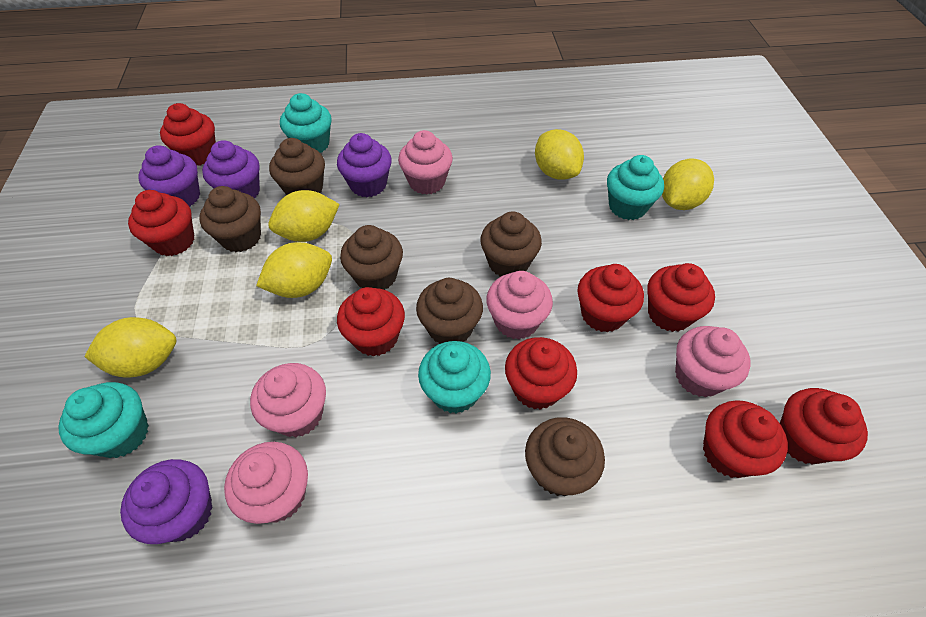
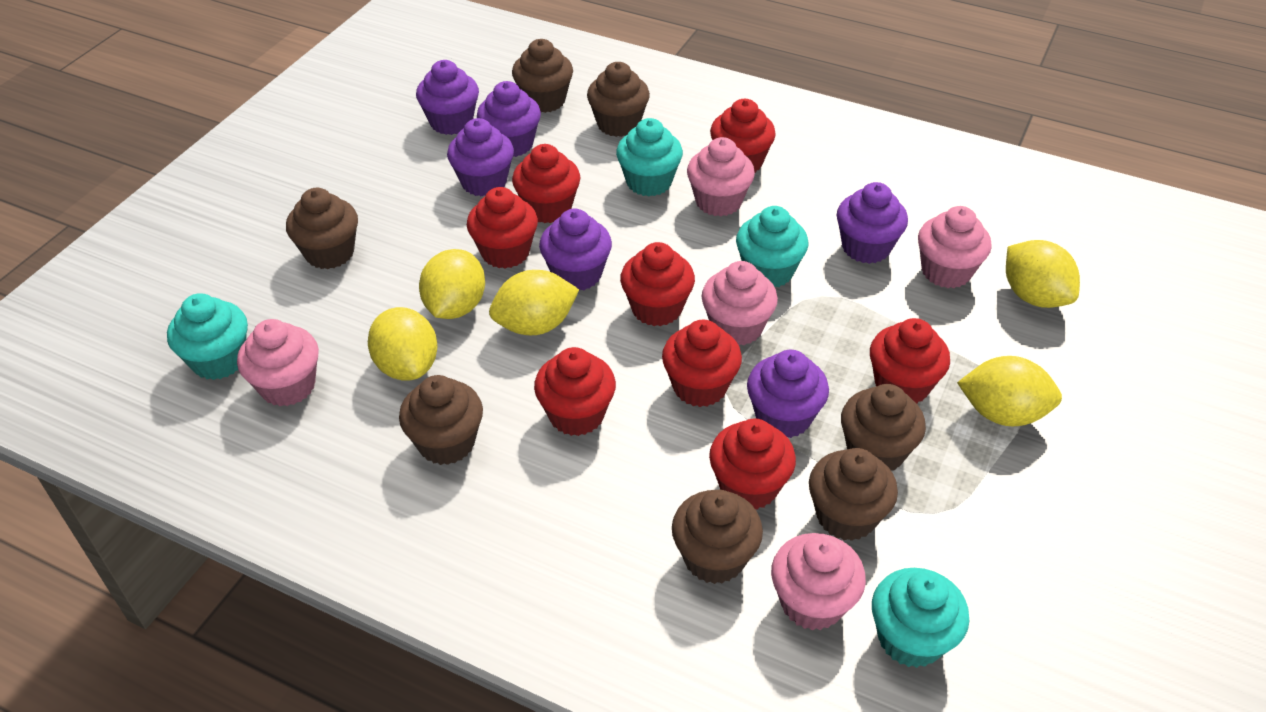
brown cupcake: [199,186,261,252] [269,138,325,195] [340,225,403,290] [416,278,483,344] [480,211,542,277] [525,417,605,496] = 6 -> [286,188,358,269] [399,375,483,465] [512,39,573,113] [587,62,650,137] [672,490,763,584] [809,448,898,541] [841,384,926,471] = 7
purple cupcake: [120,459,213,544] [138,145,200,207] [202,140,260,198] [337,133,392,197] = 4 -> [416,60,479,135] [447,118,514,196] [477,81,541,157] [539,209,612,290] [747,350,829,438] [837,182,908,264] = 6

